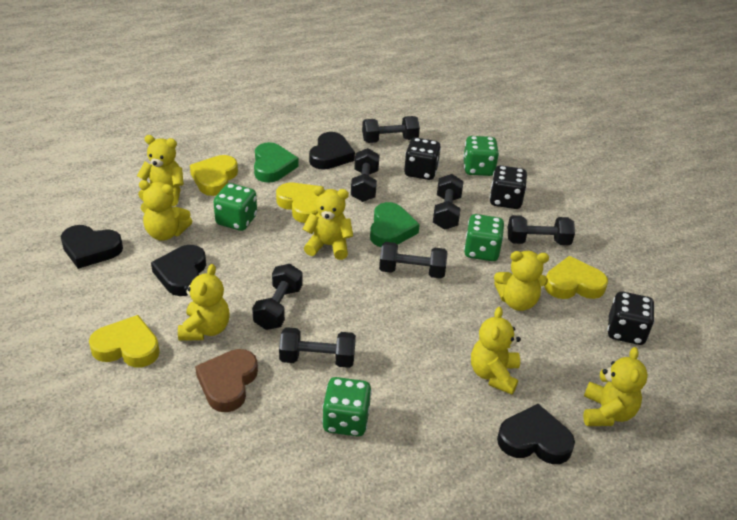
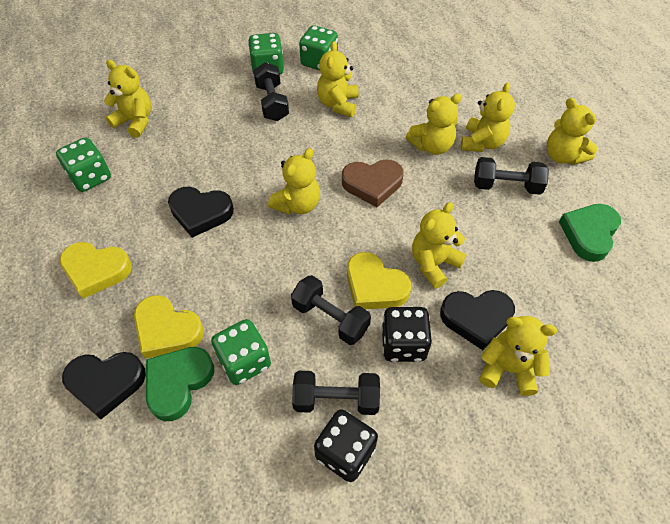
black dice: [404,137,441,180] [490,165,527,209] [607,291,655,345] = 3 -> [314,409,378,482] [381,307,432,362] = 2
black dumbbell: [252,264,303,330] [279,327,356,368] [351,148,379,202] [362,116,420,143] [379,242,447,278] [433,174,463,230] [508,215,575,246] = 7 -> [253,62,289,121] [291,275,371,345] [292,370,380,415] [474,157,549,195] = 4
black heart: [61,225,123,269] [151,245,206,296] [309,132,355,170] [497,404,575,464] = 4 -> [62,352,146,419] [168,187,234,238] [440,290,515,350] = 3
yellow heart: [89,315,160,367] [190,155,238,196] [276,183,324,223] [545,256,608,299] = 4 -> [59,242,132,299] [134,295,204,359] [347,252,411,309] = 3
yellow teddy bear: [137,135,184,206] [139,180,192,241] [178,264,230,341] [303,186,353,260] [471,307,521,394] [494,251,549,311] [583,347,648,426] = 7 -> [104,60,151,138] [268,148,320,215] [317,41,359,117] [406,93,462,155] [412,202,467,288] [461,82,515,152] [479,316,557,396] [547,98,598,165] = 8

